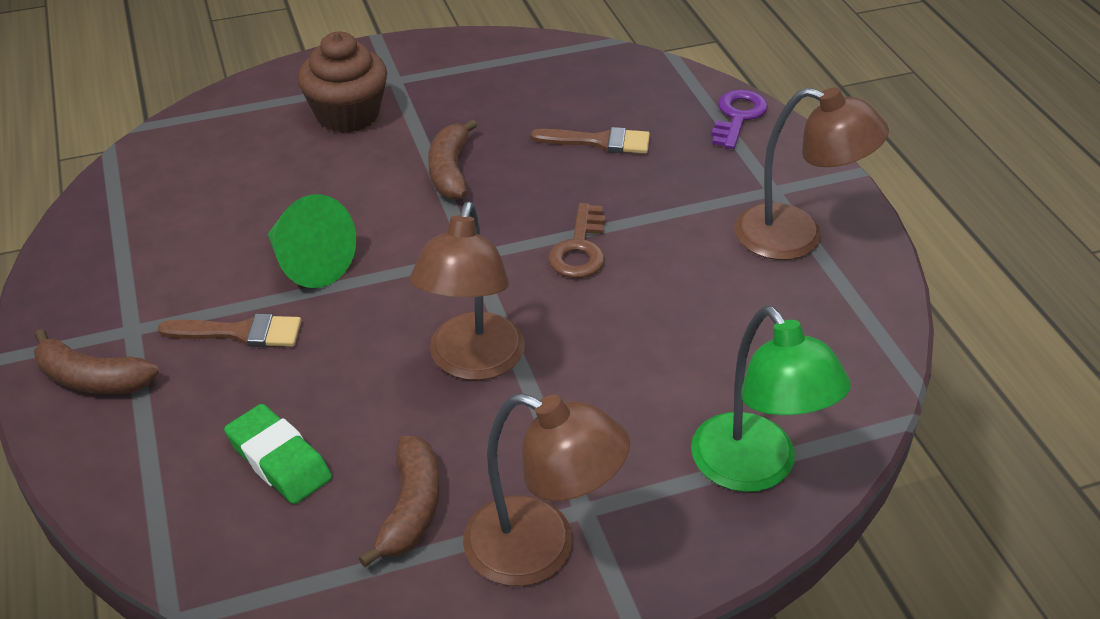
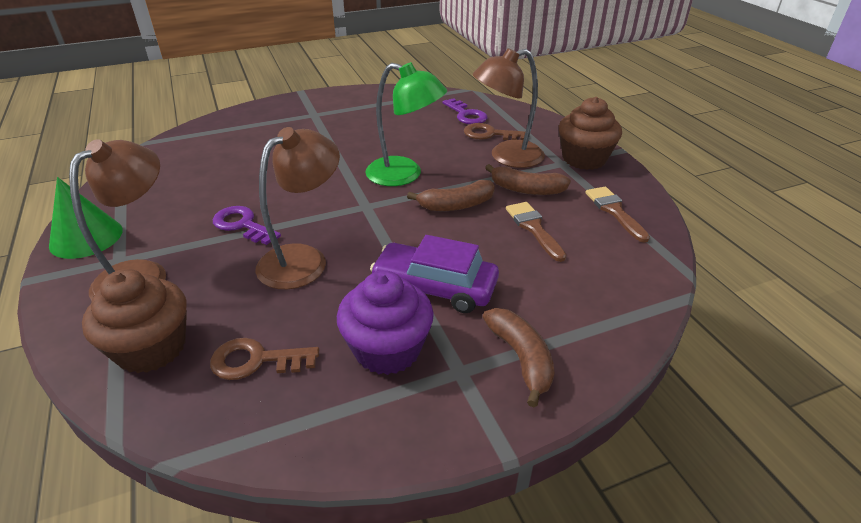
brown cupcake: [298,32,387,133] = 1 -> [82,269,187,373] [559,97,622,170] = 2
brown key: [548,203,605,278] = 1 -> [210,338,319,380] [464,123,525,140] = 2
green eraser: [224,404,332,504] = 1 -> none = 0
purple car: none = 0 -> [370,235,499,313] = 1
purple cupcake: none = 0 -> [337,270,434,375] = 1
purple key: [711,90,768,149] = 1 -> [213,206,281,245] [442,98,487,124] = 2

